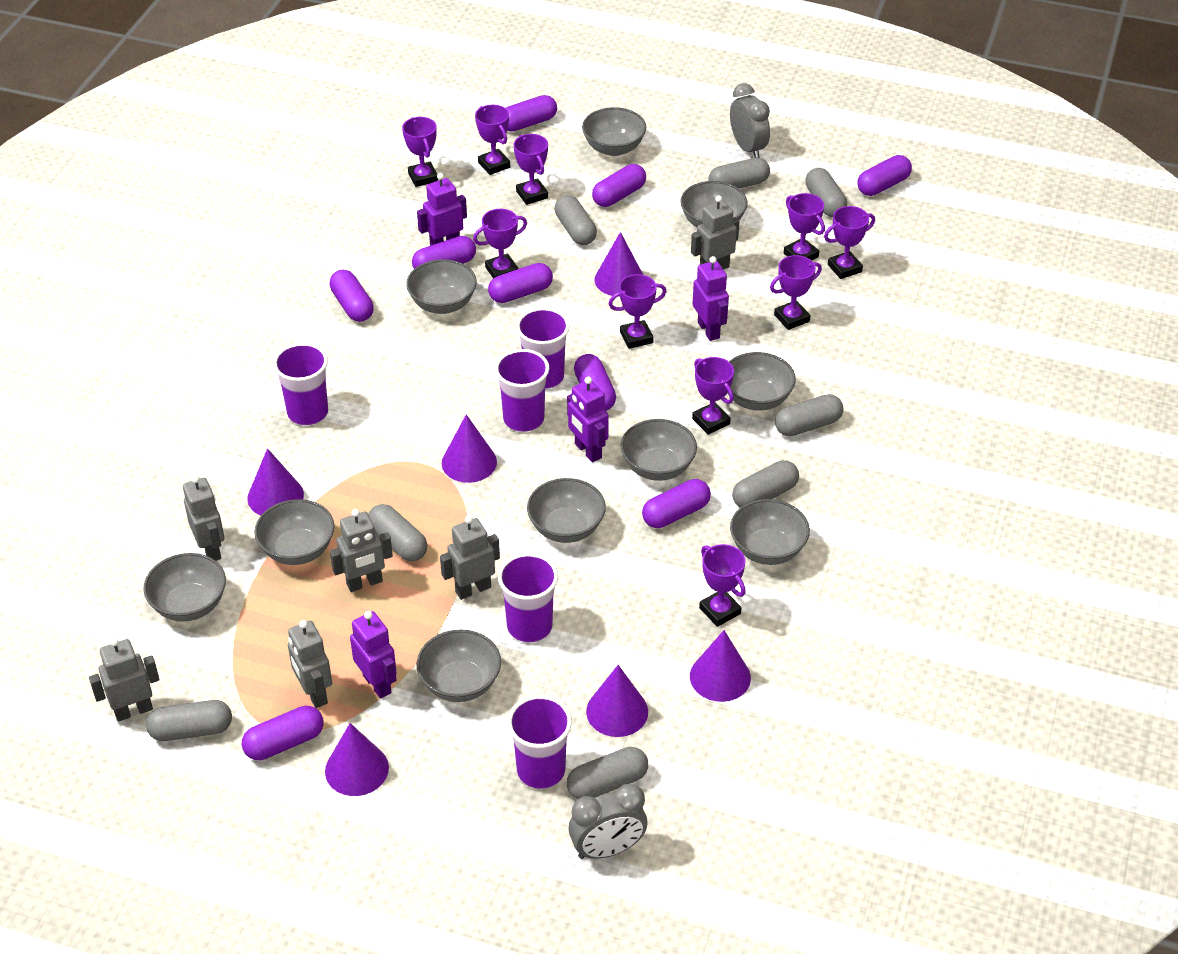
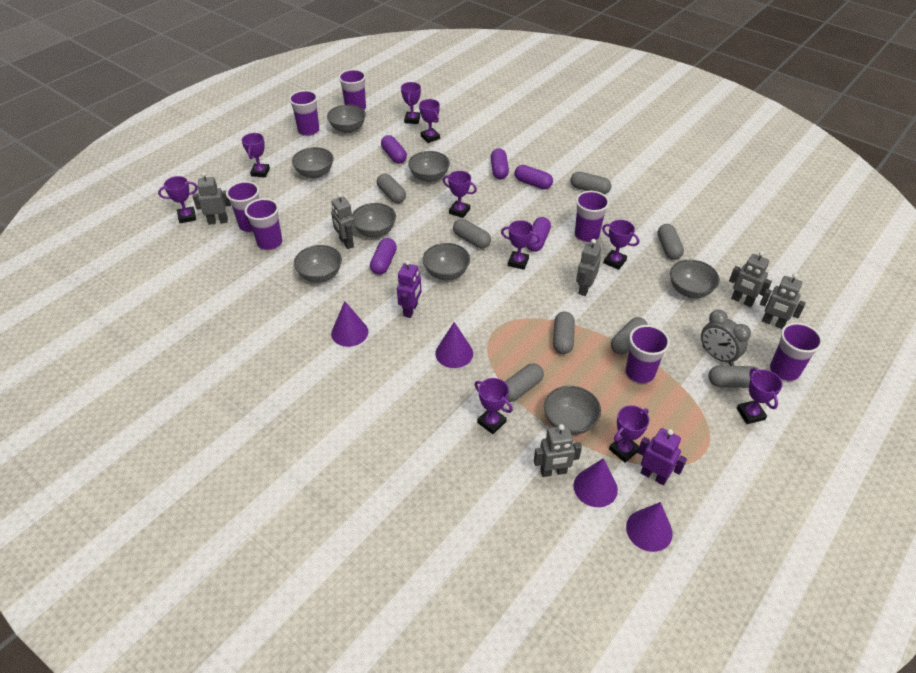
grey bowl: [143,553,226,622] [254,499,334,565] [406,259,477,314] [417,630,501,702] [527,478,606,543] [582,107,646,156] [621,419,697,481] [680,181,748,227] [728,352,796,411] [730,499,810,565] = 10 -> [292,147,334,178] [294,245,342,282] [327,105,366,133] [352,203,396,237] [408,151,450,182] [422,243,470,280] [544,386,601,435] [670,260,720,298] = 8
grey clock: [568,784,647,859] [730,83,770,158] = 2 -> [701,310,751,366] = 1
purple capsule: [242,706,324,760] [329,270,374,322] [412,236,476,269] [488,263,553,303] [506,95,557,132] [574,354,616,411] [592,164,646,207] [642,479,711,528] [857,155,912,196] = 9 -> [370,238,397,275] [381,135,407,163] [491,148,509,179] [515,165,553,189] [527,217,551,252] = 5
purple cone: [247,448,304,515] [325,723,389,796] [442,414,497,483] [586,665,648,737] [594,232,643,297] [690,630,751,702] = 6 -> [331,301,368,347] [435,322,473,368] [574,458,618,507] [626,502,673,552] = 4
purple cup: [273,343,328,425] [495,349,549,432] [498,553,558,642] [508,695,572,789] [516,308,570,389] = 5 -> [226,181,259,232] [245,198,282,250] [289,90,319,136] [338,69,366,110] [575,191,609,242] [625,325,670,383] [770,322,823,381] = 7
purple robot: [350,611,397,699] [417,173,467,246] [567,377,609,462] [693,256,729,341] = 4 -> [397,260,422,318] [638,428,687,485] = 2

